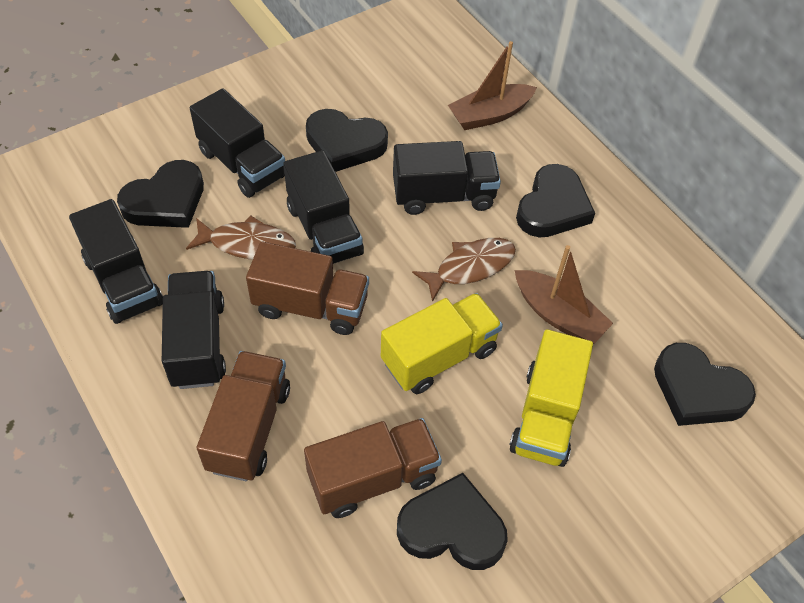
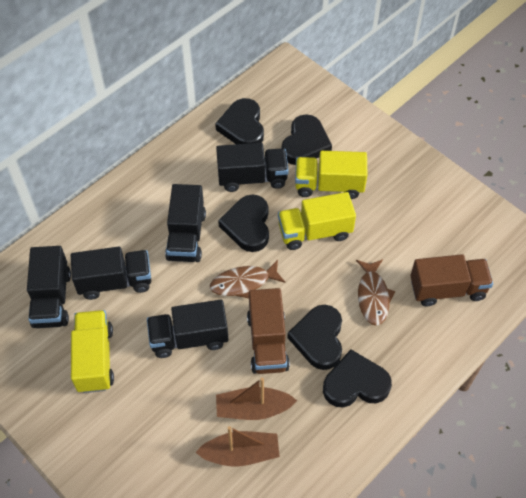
brown truck: [197,351,290,481] [246,242,369,335] [304,418,442,518] = 3 -> [247,288,290,374] [410,254,493,306] = 2
yellow truck: [381,293,503,394] [509,329,593,467] = 2 -> [71,310,114,393] [278,192,356,250] [295,151,367,199] = 3

